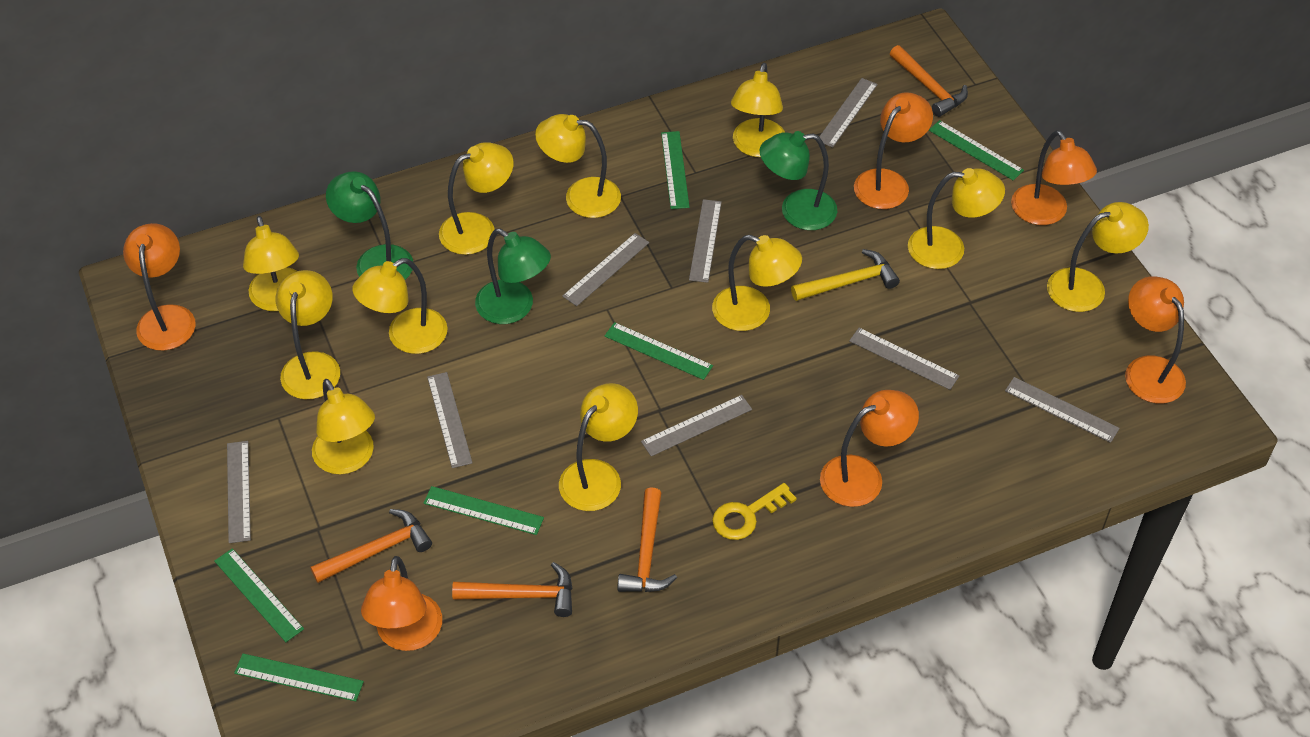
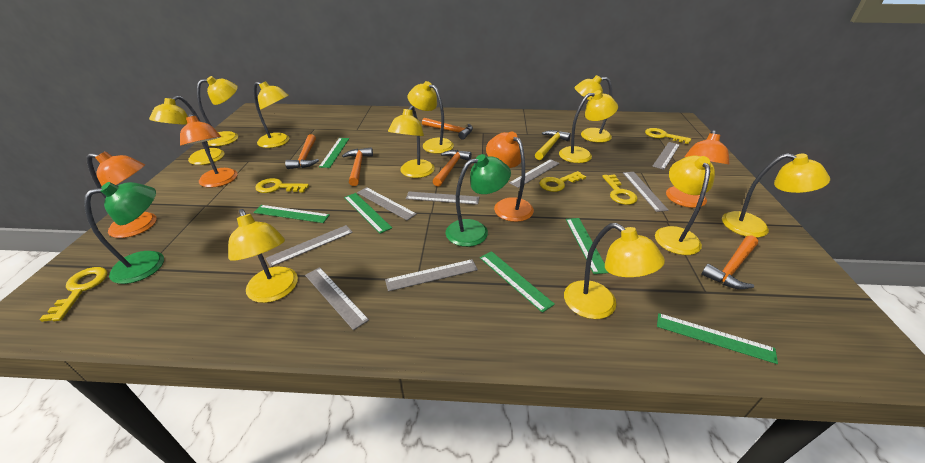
green lamp: [326,171,413,280] [475,229,551,324] [760,131,837,230] = 3 -> [84,182,164,284] [446,154,511,247] = 2
orange hammer: [311,509,432,583] [452,562,573,617] [617,487,677,592] [890,45,968,117] = 4 -> [285,134,319,169] [342,147,373,186] [422,118,473,140] [433,150,472,187] [701,235,758,289] = 5
orange lamp: [123,223,196,351] [361,556,442,651] [820,390,919,507] [854,92,933,209] [1011,130,1097,225] [1125,276,1186,404] = 6 -> [87,151,157,238] [180,113,237,188] [486,131,534,222] [666,130,730,208] = 4
yellow key: [712,483,797,540] = 1 -> [39,267,107,322] [255,178,309,193] [539,171,586,192] [602,174,638,205] [645,128,691,144] = 5

